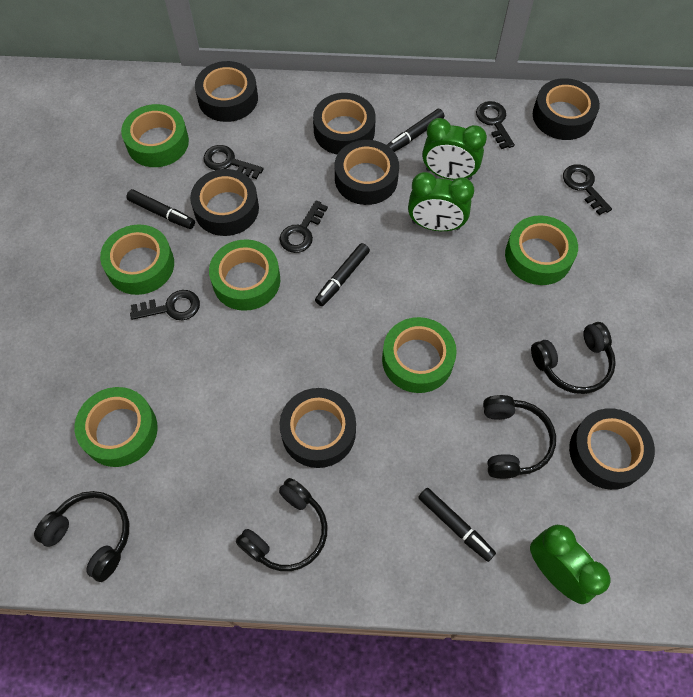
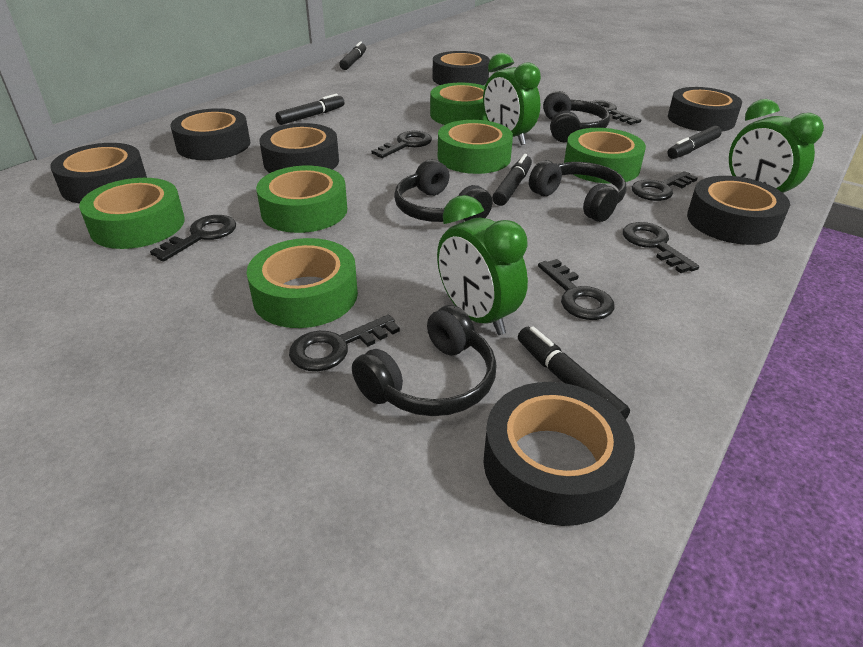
black key: [130,290,200,320] [203,145,264,179] [279,200,328,253] [476,101,515,149] [563,164,612,215] = 5 -> [150,215,236,261] [289,315,400,371] [372,131,432,158] [538,259,614,320] [590,100,641,125] [623,222,699,273] [632,171,698,201] = 7
black marker: [126,189,195,229] [315,243,370,306] [387,109,444,152] [418,488,496,562] = 4 -> [275,94,345,125] [339,41,366,70] [492,154,532,206] [518,326,630,420] [667,126,722,159] = 5

